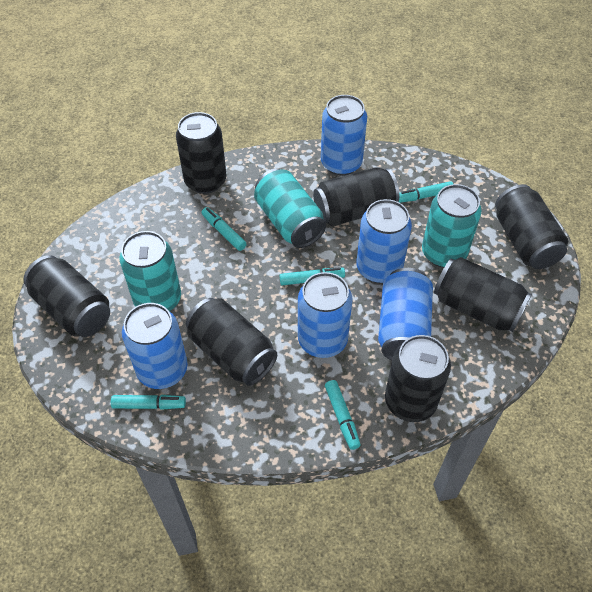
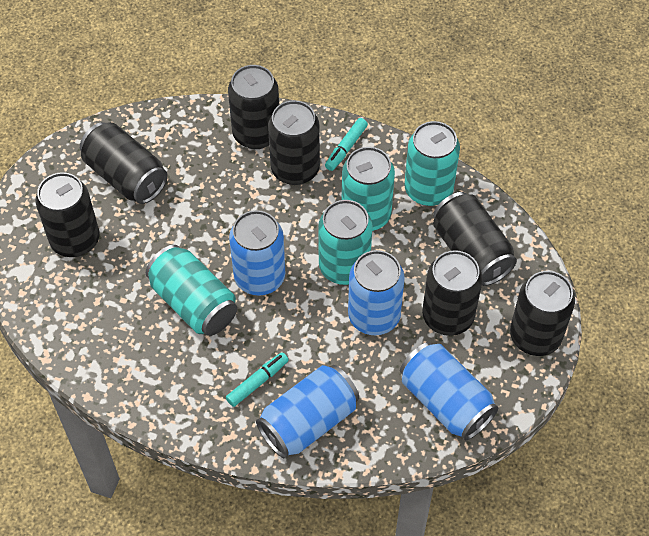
blue can: [122,303,188,389] [298,272,353,358] [321,95,367,176] [357,199,412,283] [378,268,433,360] = 5 -> [229,210,285,295] [256,365,359,458] [348,250,405,335] [400,342,498,440] = 4
turquoise can: [120,231,181,311] [254,169,326,248] [422,184,482,268] = 3 -> [146,245,237,336] [318,200,373,285] [342,147,395,231] [404,121,460,206] = 4
turquoise marker: [111,395,186,410] [202,207,246,251] [280,267,345,285] [325,380,361,450] [399,181,453,203] = 5 -> [226,352,288,407] [325,118,368,171] = 2

